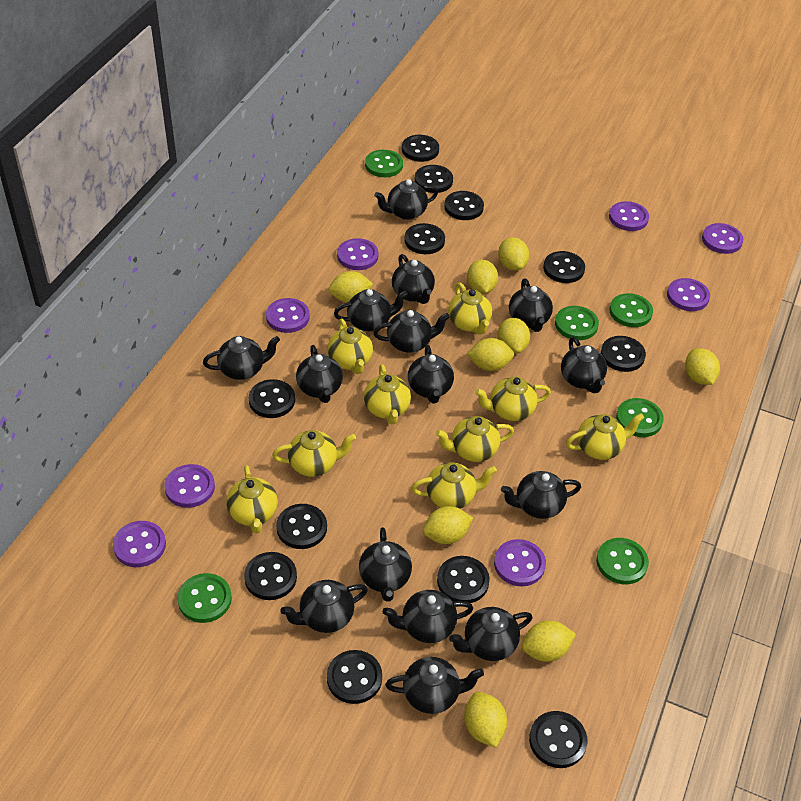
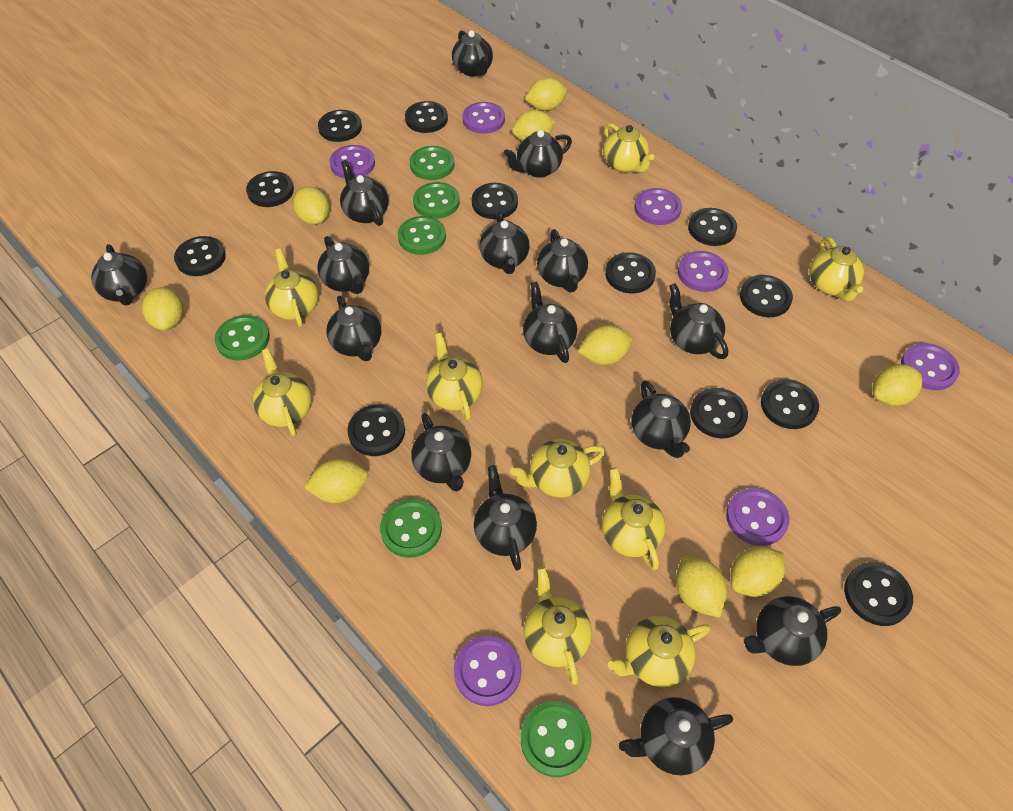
purple button: [113,521,166,567] [164,464,215,508] [266,298,310,333] [337,238,379,270] [494,539,546,586] [609,201,649,231] [667,278,710,311] [702,223,743,254] = 8 -> [330,145,375,179] [454,636,521,706] [462,102,505,134] [634,188,682,225] [678,251,729,292] [726,488,789,546] [901,343,960,390] = 7

